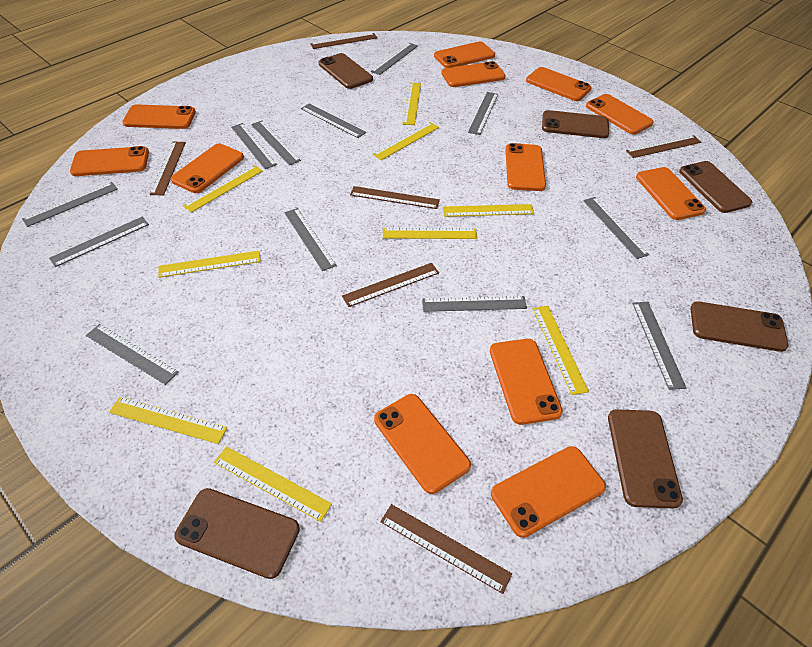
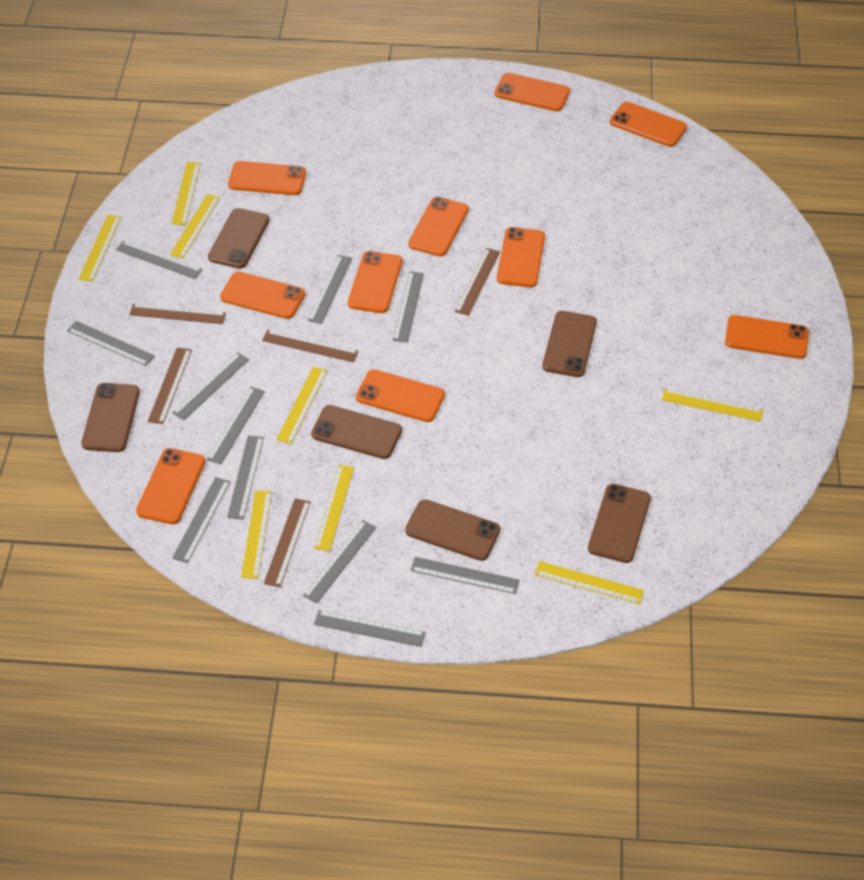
brown ruler: [150,142,186,195] [310,33,377,49] [342,263,439,307] [350,186,440,209] [380,504,512,594] [626,135,701,158] = 6 -> [129,304,226,324] [148,347,192,424] [262,330,359,362] [264,498,311,587] [455,248,500,316] = 5
grey ruler: [22,182,118,227] [49,217,149,267] [86,324,179,385] [231,123,277,169] [251,120,301,165] [284,208,337,271] [301,103,366,138] [370,43,418,75] [422,296,527,312] [468,92,498,135] [583,197,649,259] [632,302,686,390] = 12 -> [67,321,155,366] [116,240,203,279] [172,352,249,420] [172,477,230,563] [207,387,265,465] [227,435,264,519] [303,520,376,604] [308,255,352,324] [314,610,425,647] [393,271,424,343] [411,557,520,594] = 11
orange phone: [70,146,149,176] [122,104,196,129] [171,143,244,193] [374,394,471,494] [434,41,495,68] [441,61,506,87] [490,339,563,425] [491,446,606,538] [505,143,546,191] [526,67,592,101] [586,94,654,134] [636,167,706,220] = 12 -> [136,448,205,524] [220,272,305,319] [228,161,306,195] [348,251,402,313] [356,369,445,422] [408,197,469,257] [495,73,570,111] [497,227,545,287] [610,102,687,147] [725,315,809,359] = 10
yellow ruler: [109,397,227,444] [158,251,261,278] [183,165,263,213] [214,446,332,522] [372,122,439,160] [383,228,477,239] [402,83,421,125] [443,204,534,217] [533,306,589,395] = 9 -> [79,215,121,282] [170,194,220,258] [171,162,201,225] [241,490,272,579] [276,367,327,444] [313,465,354,551] [535,561,644,604] [662,388,763,422] = 8

